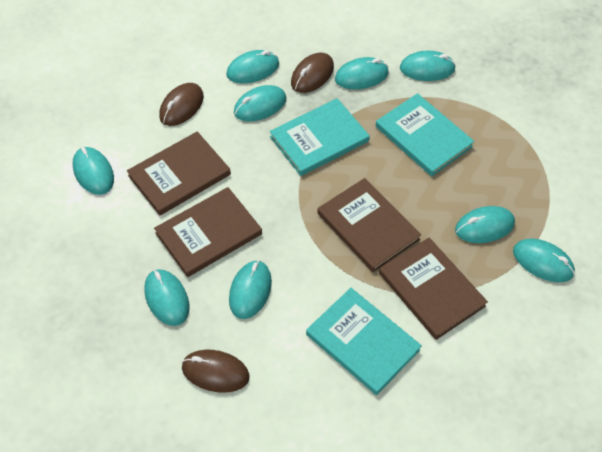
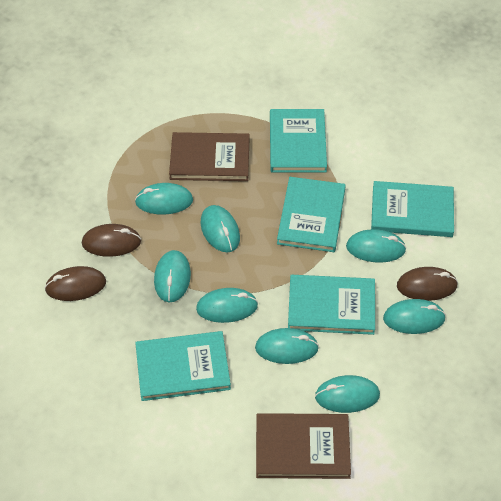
brown book: [127,131,231,216] [154,187,262,277] [317,178,421,272] [379,237,488,340] = 4 -> [169,132,249,181] [256,413,351,479] = 2
turquoise book: [270,98,370,176] [306,288,422,395] [376,93,474,176] = 3 -> [135,331,231,401] [270,109,327,173] [277,177,346,252] [288,275,375,335] [371,181,454,237] = 5
turquoise mouse: [73,147,114,195] [144,269,189,326] [226,50,279,83] [229,260,272,319] [234,85,286,121] [335,57,389,89] [400,50,456,81] [455,206,515,243] [513,238,575,282] = 9 -> [135,183,193,215] [154,250,191,302] [196,288,258,323] [200,205,240,252] [255,328,319,364] [315,375,380,413] [346,229,406,263] [383,299,446,334] = 8

